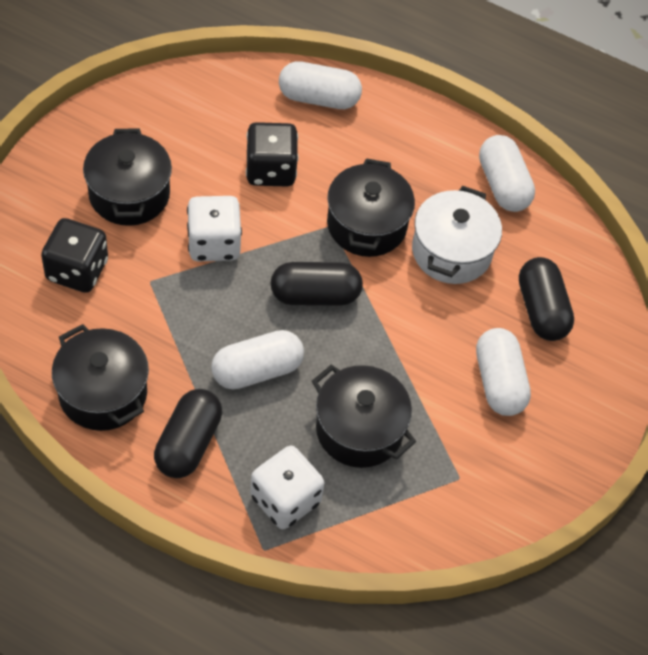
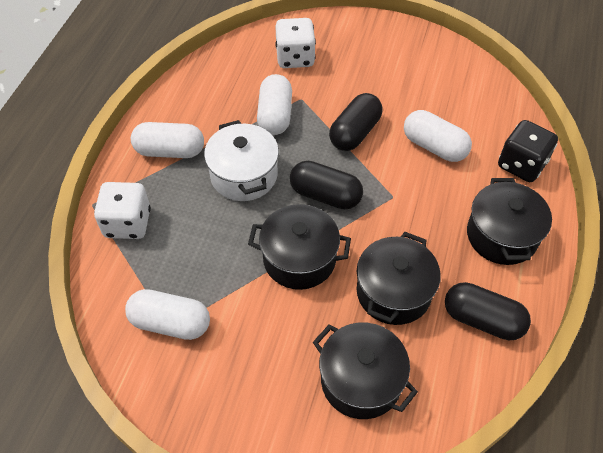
black dice: [41,218,108,293] [246,122,299,187] = 2 -> [498,120,558,182] = 1

